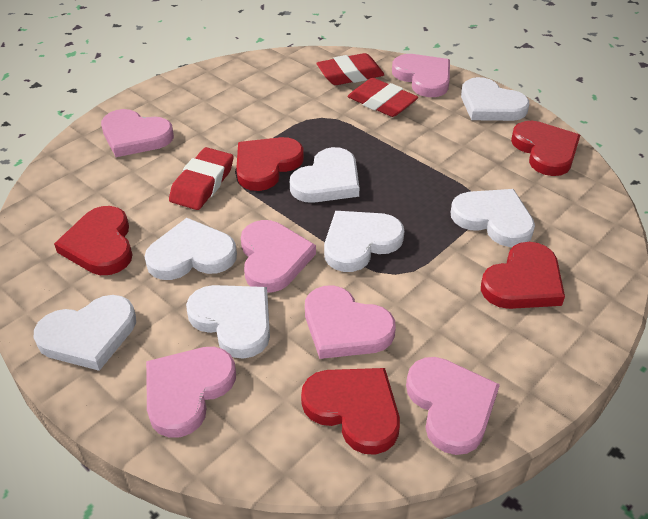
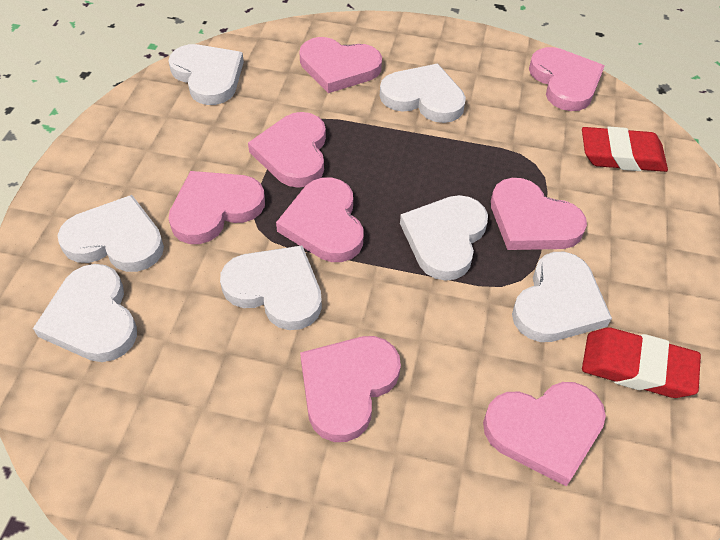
pink heart: [101,109,174,157] [146,347,236,438] [241,220,316,293] [305,285,396,359] [392,54,450,97] [406,357,500,455] = 6 -> [168,171,265,244] [248,112,326,188] [276,177,363,262] [299,37,382,93] [300,336,401,442] [483,382,606,486] [491,178,587,250] [529,47,604,111] = 8
red eraser: [169,147,234,210] [316,53,384,85] [348,78,418,117] = 3 -> [582,126,668,172] [582,327,701,398] = 2
red heart: [54,206,132,275] [236,137,304,191] [301,368,400,455] [481,242,565,309] [511,121,580,176] = 5 -> none = 0

